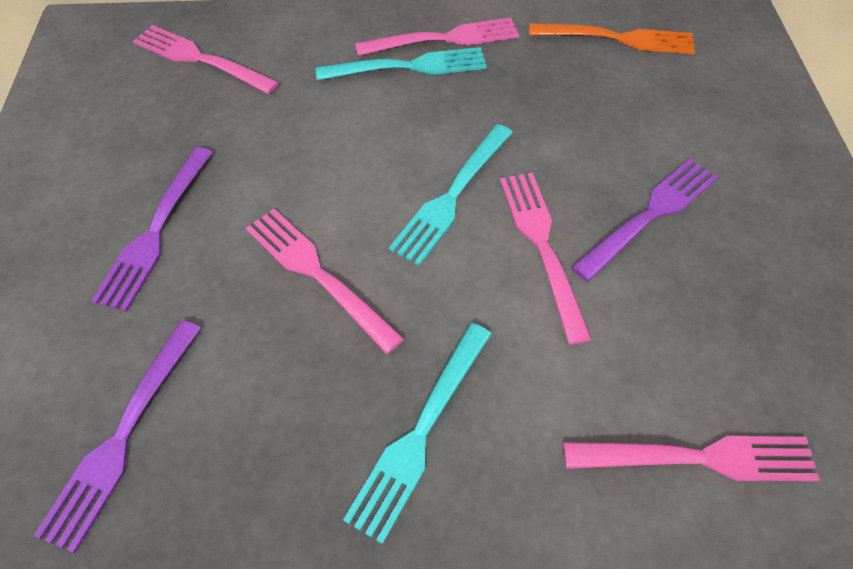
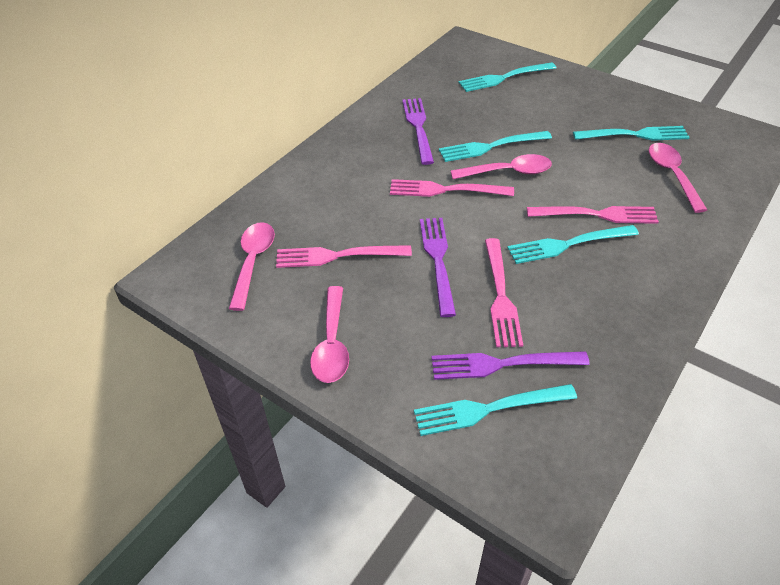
orange fork: [529,23,695,54] = 1 -> none = 0
pink fork: [133,25,279,94] [246,209,404,354] [355,17,519,56] [500,173,592,345] [563,436,820,481] = 5 -> [276,245,412,268] [390,179,514,197] [485,238,523,347] [527,206,659,224] = 4
pink spoon: none = 0 -> [229,222,275,311] [310,286,349,383] [451,154,552,179] [649,143,707,213] = 4
turquoise fork: [315,47,487,81] [343,323,492,544] [389,124,513,266] = 3 -> [414,384,577,436] [439,131,552,162] [459,62,556,92] [507,225,639,264] [573,126,690,141] = 5

